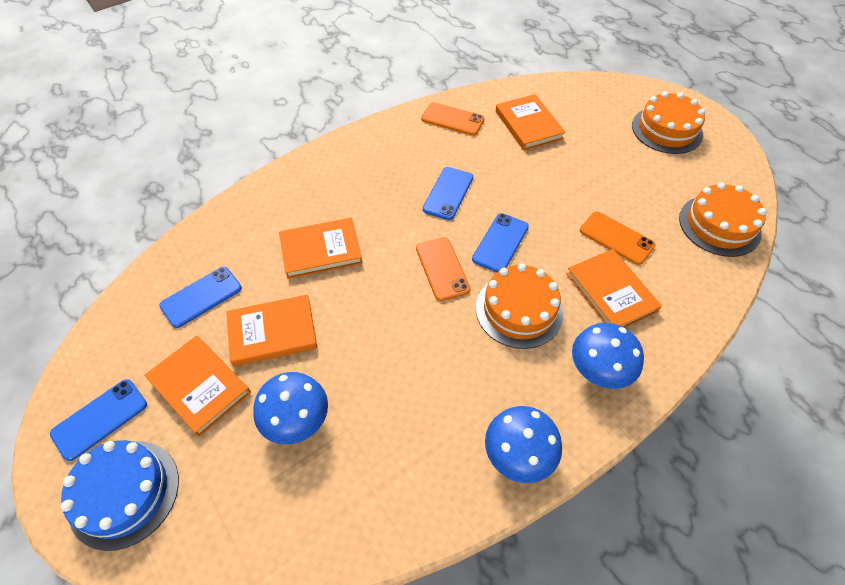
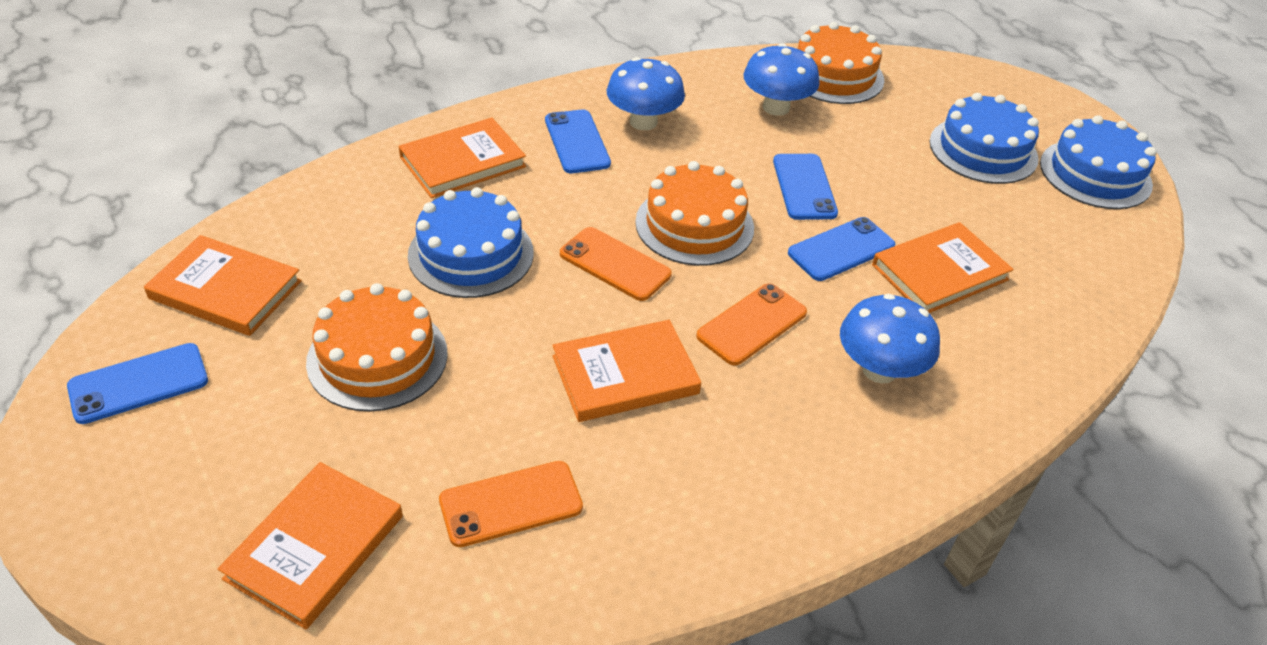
blue cake: [61,440,179,551] = 1 -> [408,187,534,298] [930,93,1039,184] [1040,115,1157,209] = 3

